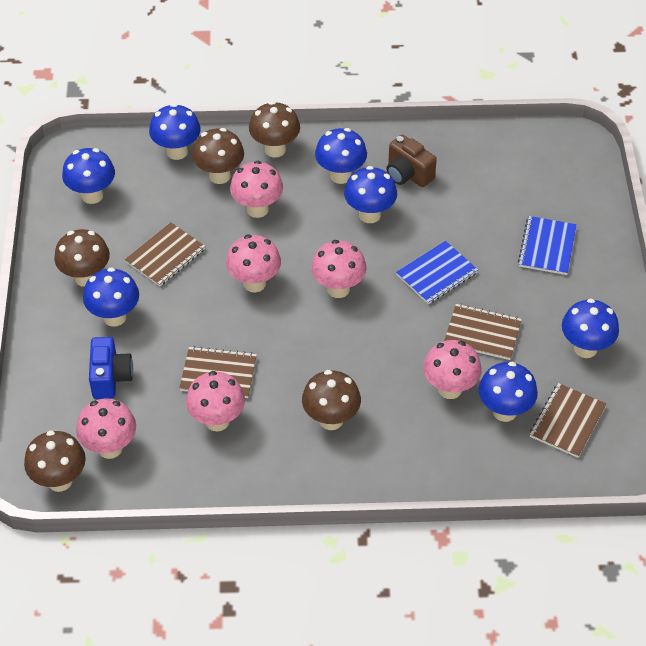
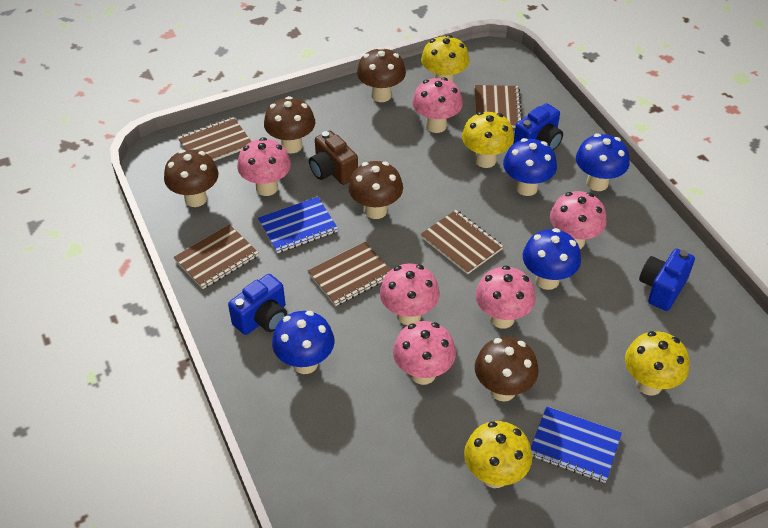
blue camera: [89,337,133,399] = 1 -> [228,274,287,335] [513,103,563,150] [639,249,695,311] = 3
blue mushroom: [62,148,115,204] [83,267,139,327] [149,104,201,160] [315,128,367,184] [344,166,397,223] [479,362,538,422] [562,299,619,358] = 7 -> [272,311,334,374] [503,138,557,196] [523,228,581,290] [576,133,630,191] = 4
brown notebook: [125,222,206,286] [179,346,257,398] [444,304,522,360] [530,383,607,458] = 4 -> [174,224,259,289] [178,117,252,161] [308,242,390,306] [420,210,503,274] [475,85,522,128] = 5
yellow mushroom: none = 0 -> [421,35,470,83] [462,112,514,168] [464,421,532,488] [625,331,689,395] = 4

